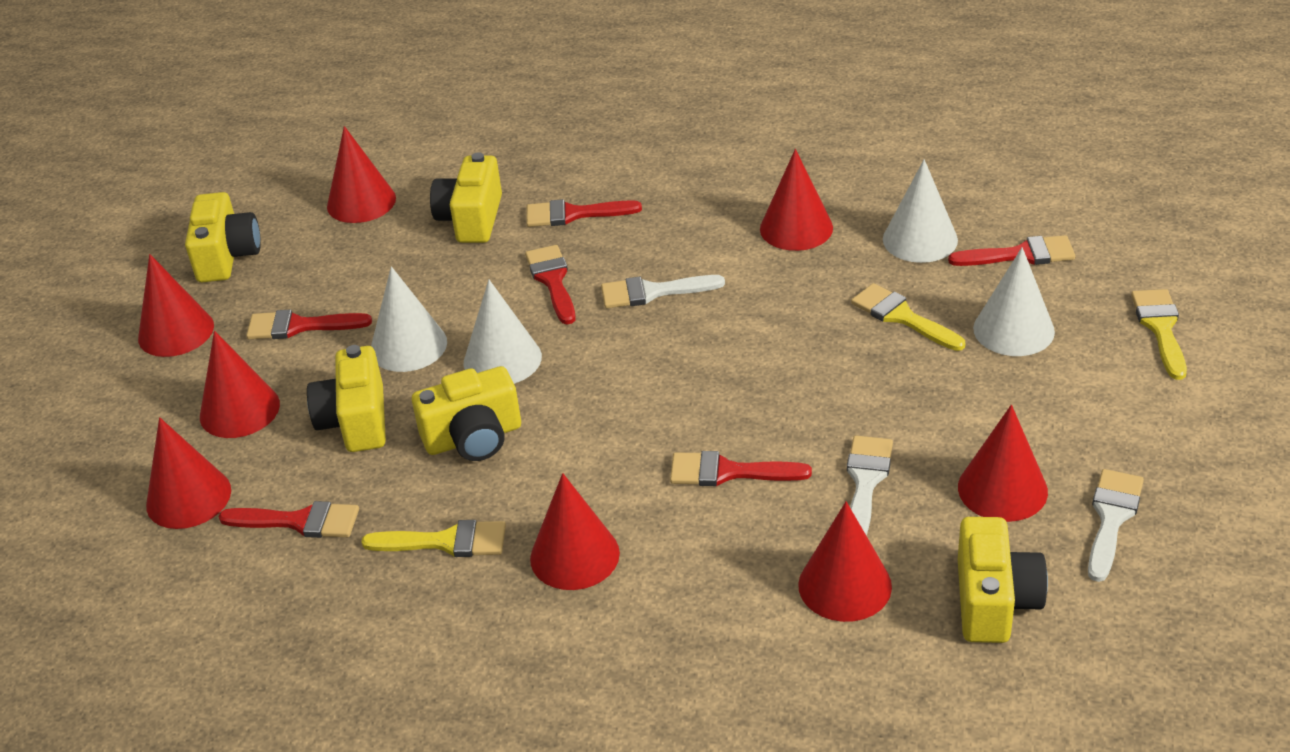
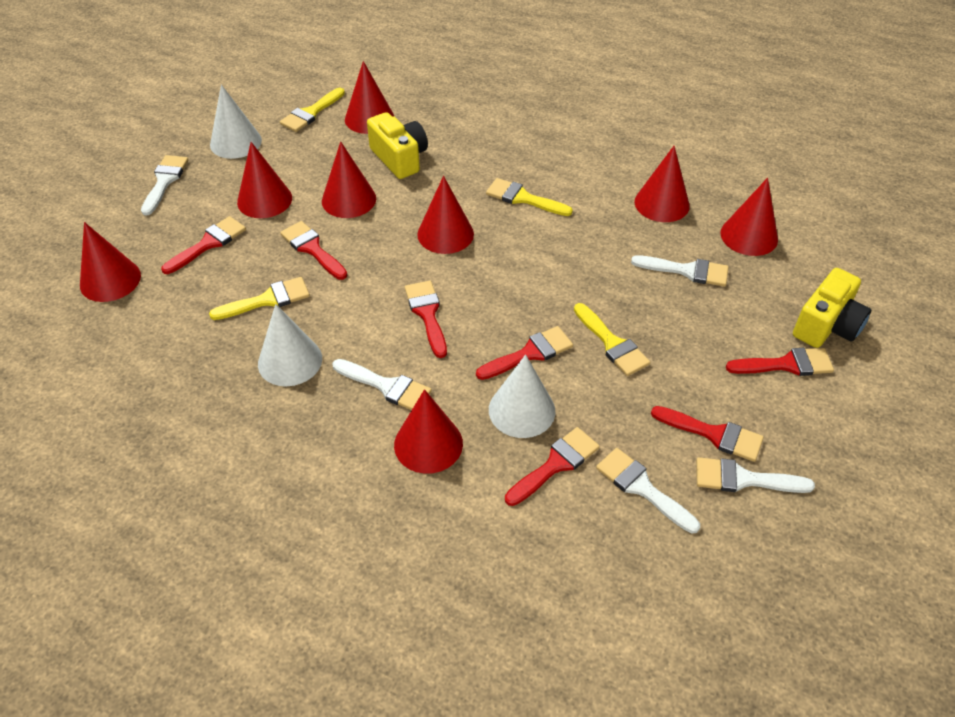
red brush: [218,501,359,538] [246,310,372,339] [525,245,575,325] [526,199,642,227] [670,451,812,486] [948,235,1075,266] = 6 -> [161,216,246,274] [280,221,347,280] [405,281,447,358] [476,326,573,380] [505,427,600,506] [651,406,764,462] [726,348,834,376] = 7
white brush: [601,275,725,308] [847,436,893,536] [1088,469,1144,582] = 3 -> [141,155,188,215] [332,359,432,410] [596,448,700,534] [631,255,729,287] [696,457,815,493] = 5
white cone: [371,266,447,372] [464,280,542,384] [883,159,958,263] [973,247,1055,356] = 4 -> [210,85,262,159] [258,304,322,386] [489,354,555,438] = 3
yellow brush: [361,520,506,557] [851,283,965,351] [1131,289,1187,380] = 3 -> [209,277,310,320] [280,88,345,132] [486,178,573,216] [574,303,650,376] = 4
yellow camera: [185,192,261,282] [307,345,386,452] [412,366,521,461] [430,152,502,243] [958,517,1048,643] = 5 -> [367,112,428,179] [793,268,872,348] = 2

